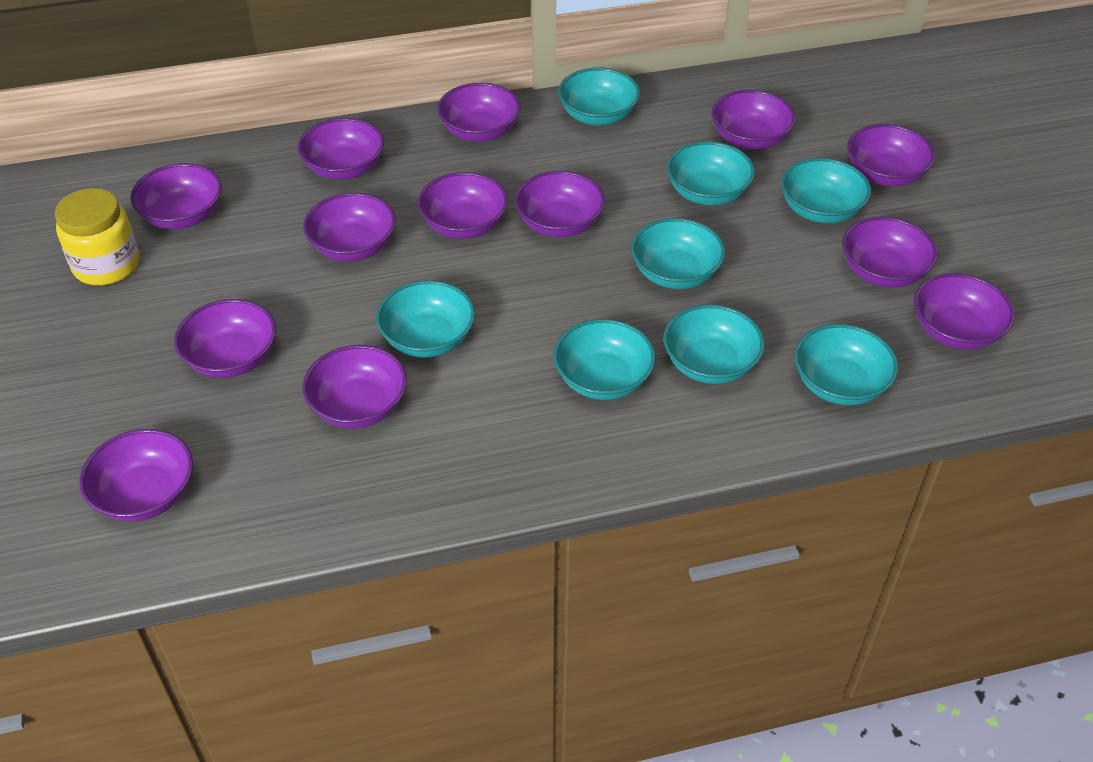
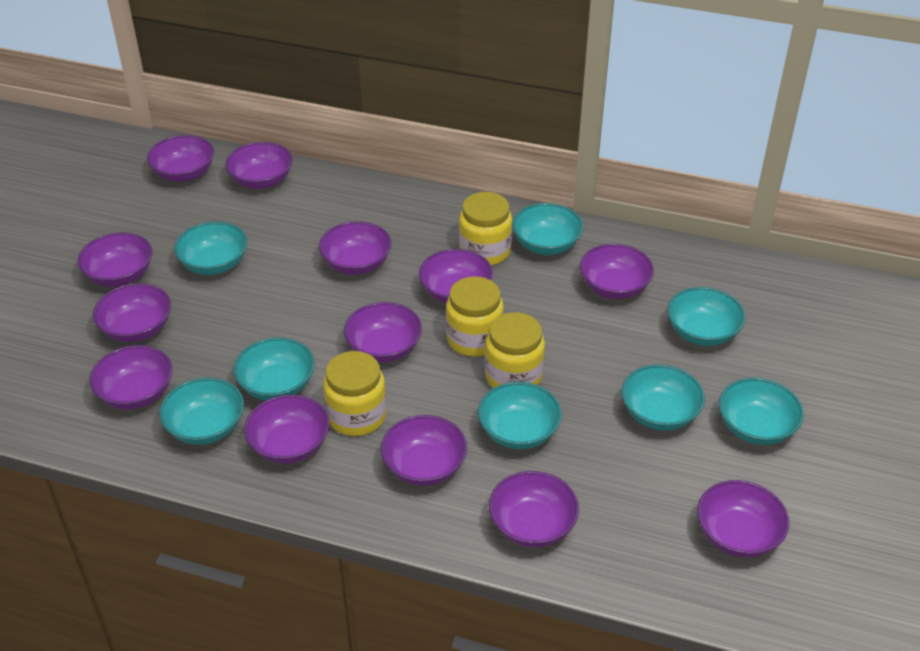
yellow jar: [55,188,139,285] = 1 -> [323,351,386,436] [446,276,504,357] [459,192,512,266] [485,312,545,388] = 4

